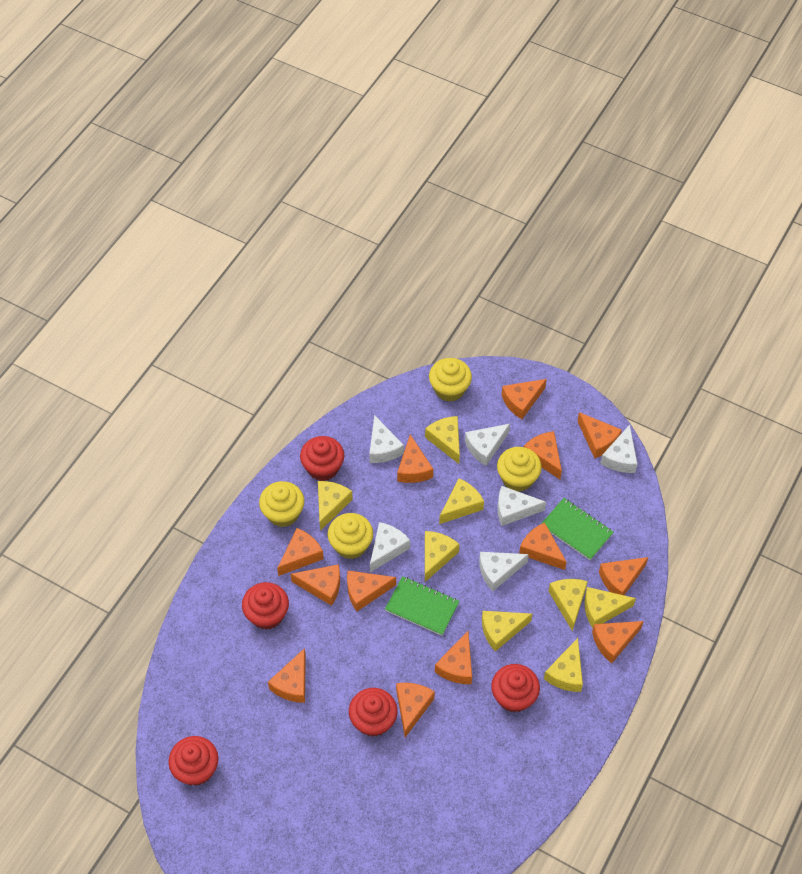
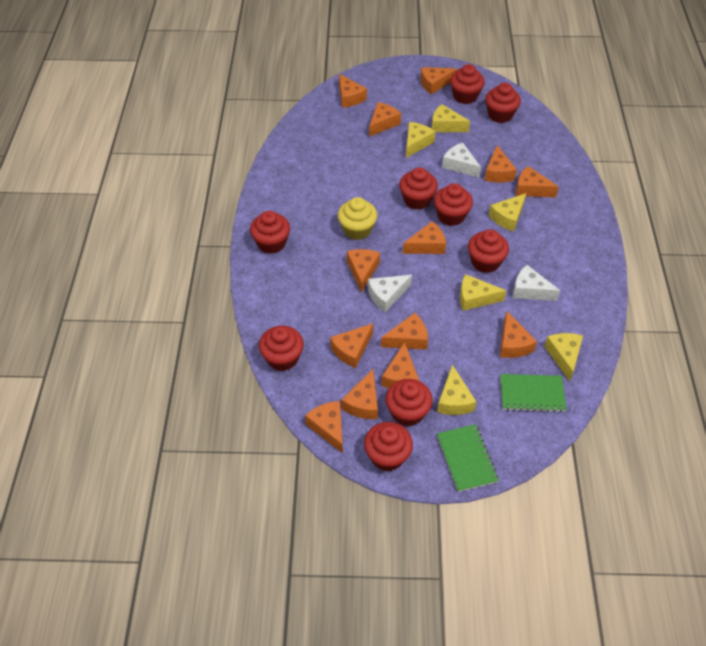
red cupcake: [168,736,219,786] [242,582,289,630] [300,436,344,481] [349,688,398,737] [491,664,540,713] = 5 -> [250,211,290,254] [259,326,304,371] [364,422,413,471] [385,379,433,426] [399,167,438,210] [434,183,473,226] [450,64,485,104] [468,230,509,273] [485,83,521,123] = 9
white cheese: [369,415,404,463] [370,522,410,572] [465,424,510,466] [479,552,529,591] [498,486,546,526] [600,425,637,473] = 6 -> [368,275,412,312] [442,143,481,178] [513,265,560,301] = 3
yellow cheese: [318,481,353,531] [425,416,460,464] [425,531,460,582] [439,478,484,524] [482,611,532,652] [544,638,583,692] [549,579,588,631] [584,587,636,628] = 8 -> [406,122,435,158] [431,104,470,132] [437,365,476,415] [460,274,506,311] [489,193,526,232] [544,333,583,381] = 6
yellow cupcake: [259,481,304,527] [328,513,373,559] [429,358,472,402] [497,447,542,492] = 4 -> [338,197,377,240] = 1

